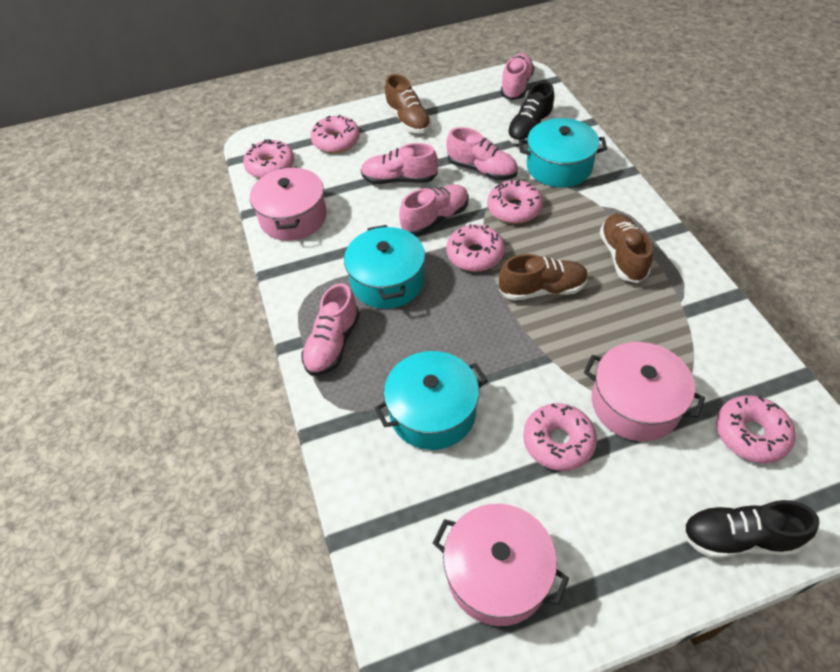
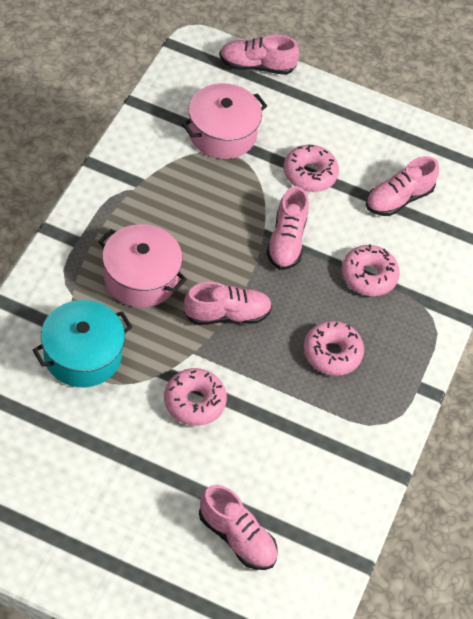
black shoe: [507,82,554,144] [682,500,819,558] = 2 -> none = 0
brown shoe: [385,74,431,134] [499,254,588,301] [600,214,653,283] = 3 -> none = 0
pink donut: [243,139,294,178] [310,115,360,153] [446,224,505,272] [487,180,543,224] [523,403,597,471] [716,395,795,463] = 6 -> [164,368,227,426] [283,145,339,192] [304,321,364,376] [341,244,400,296] = 4
pink pot: [250,166,327,241] [433,504,569,626] [584,342,705,441] = 3 -> [98,224,187,307] [182,83,267,159] = 2
turquoise pot: [344,225,425,309] [375,351,488,450] [519,118,607,187] = 3 -> [33,300,132,387] = 1

